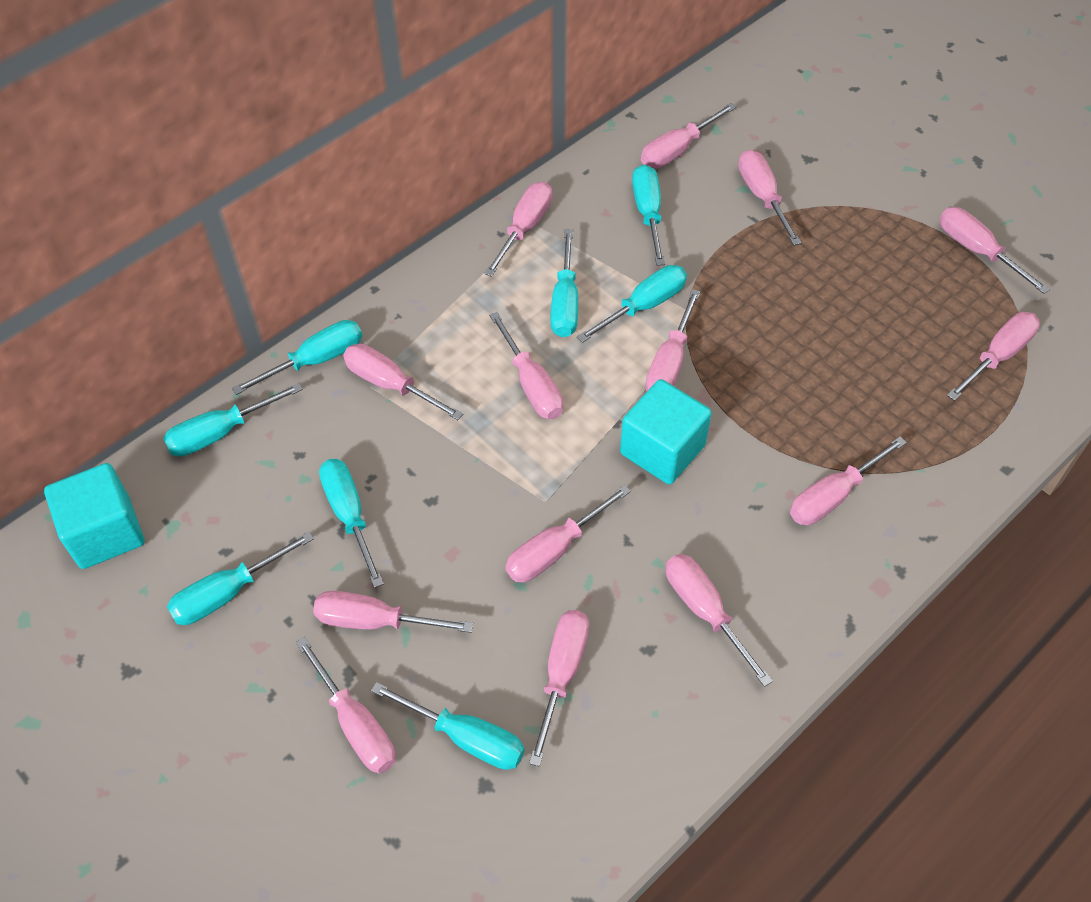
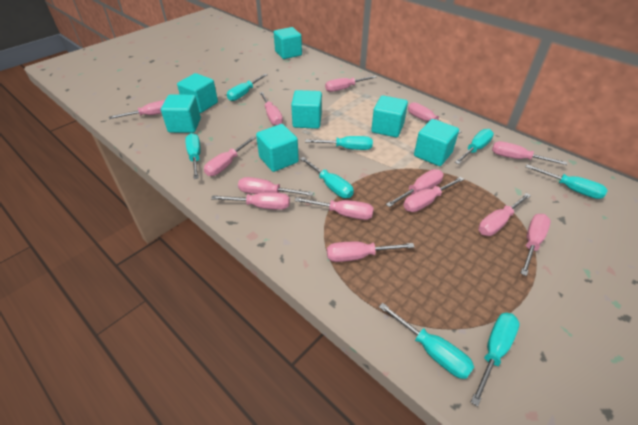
turquoise cube: [44,463,144,569] [620,379,712,484] = 2 -> [161,94,201,133] [177,73,218,113] [256,124,299,172] [274,27,302,59] [291,90,322,129] [371,95,408,137] [414,119,459,166] = 7

